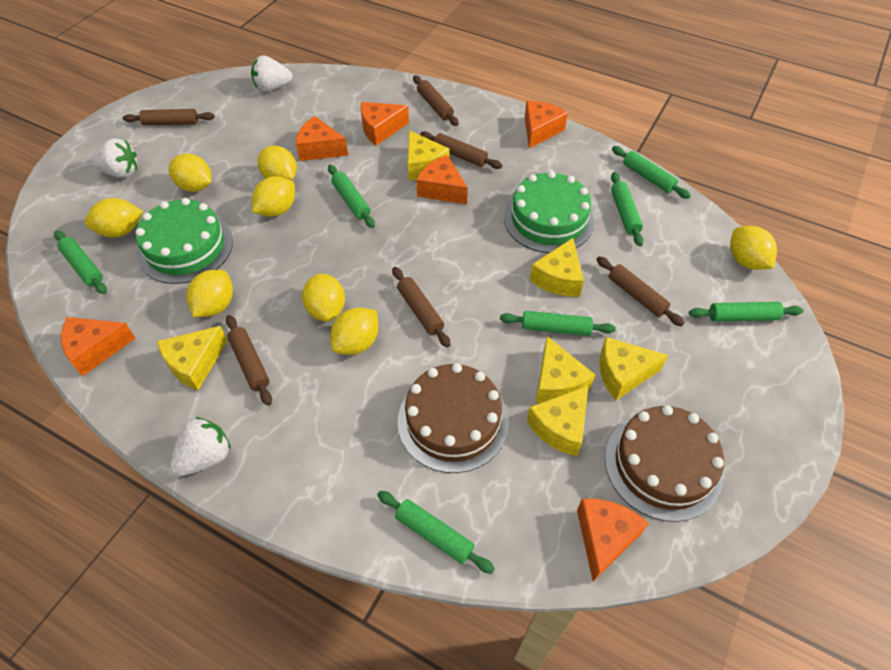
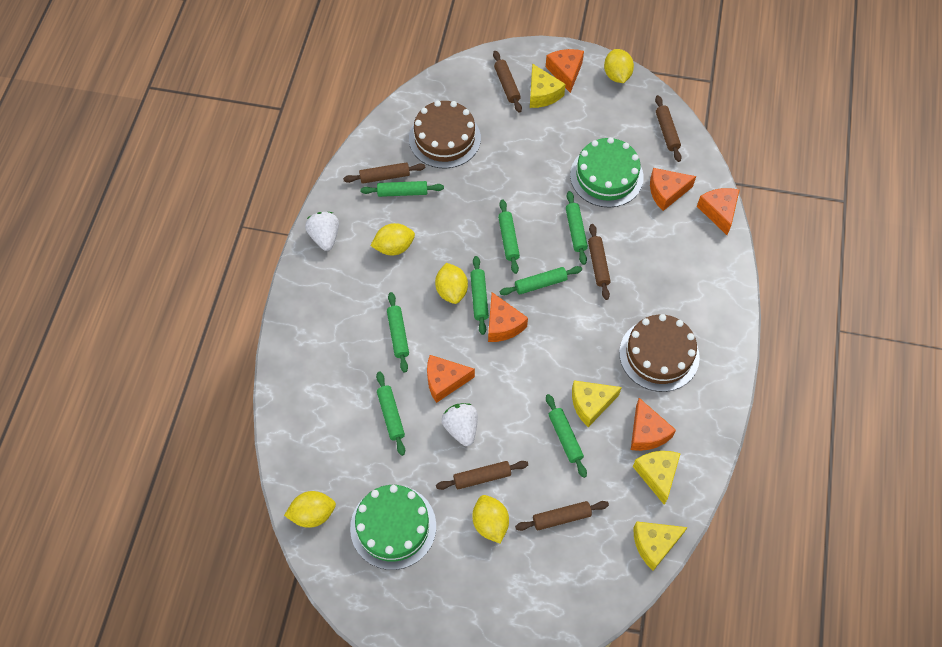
green rolling pin: [54,230,107,294] [328,165,375,228] [377,491,495,574] [500,311,616,336] [611,172,644,246] [612,146,691,199] [689,302,804,322] = 7 -> [360,181,444,197] [376,371,405,456] [387,292,409,373] [470,256,489,335] [498,200,520,274] [500,266,582,295] [546,394,587,478] [566,191,588,265] = 8
white strawberry: [91,138,137,178] [170,417,231,476] [251,55,293,92] = 3 -> [305,212,339,251] [442,403,478,446] = 2
yellow cheese: [157,326,228,390] [408,130,450,180] [527,386,588,456] [530,238,584,297] [536,336,595,403] [599,337,668,400] = 6 -> [530,64,566,108] [572,380,622,427] [633,451,681,505] [633,521,688,571] = 4
yellow lemon: [85,198,143,238] [169,154,211,192] [186,270,233,317] [252,176,295,217] [257,146,297,180] [302,274,345,322] [330,308,379,355] [730,226,777,270] = 8 -> [284,491,336,528] [370,223,415,255] [435,263,468,304] [473,495,509,543] [604,49,634,83] = 5

